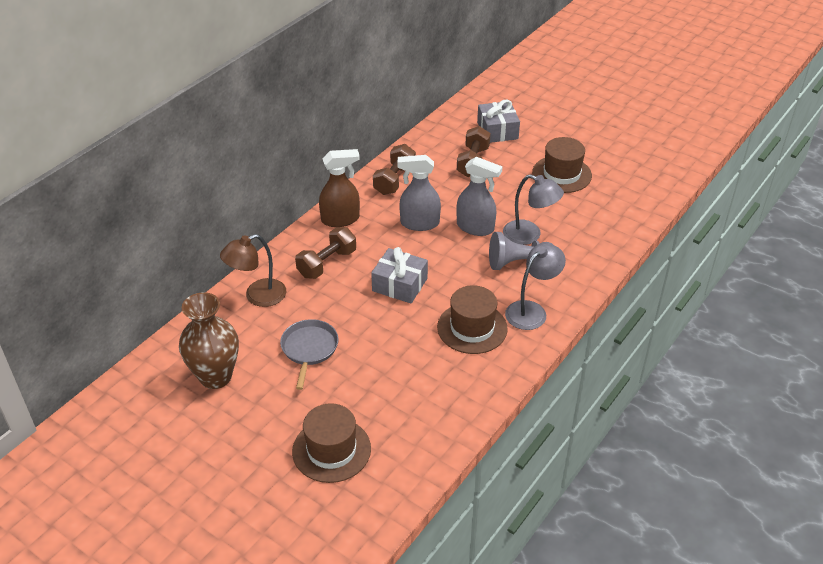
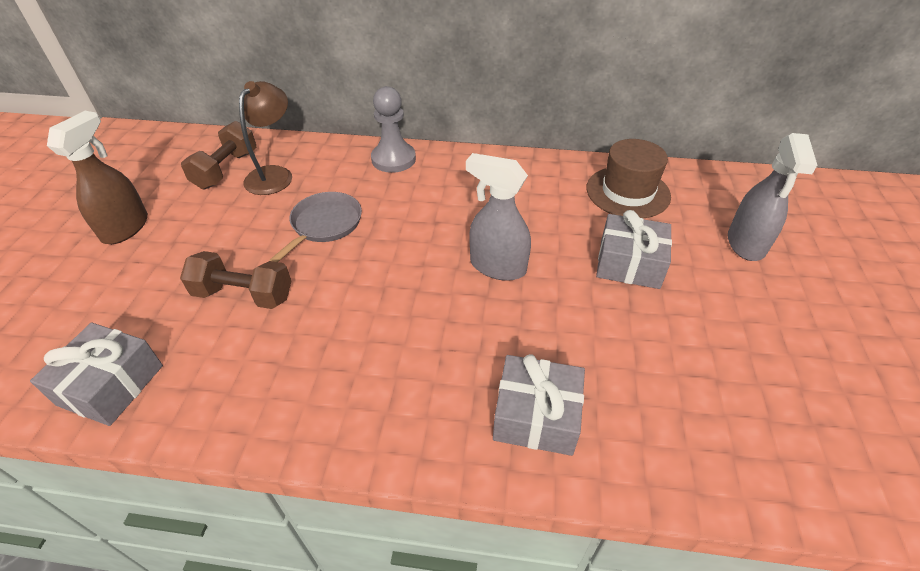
brown dumbbell: [295,227,356,279] [373,144,416,195] [457,126,491,177] = 3 -> [180,251,291,309] [181,121,256,189] = 2
brown hat: [292,403,371,483] [437,285,508,354] [532,137,592,193] = 3 -> [586,139,671,218] = 1
brown vase: [179,292,239,389] = 1 -> none = 0
grey gift: [371,247,428,303] [477,100,520,143] = 2 -> [30,322,163,426] [493,354,585,456] [596,210,672,289] = 3
grey lamp: [503,174,564,245] [505,243,566,330] = 2 -> none = 0

